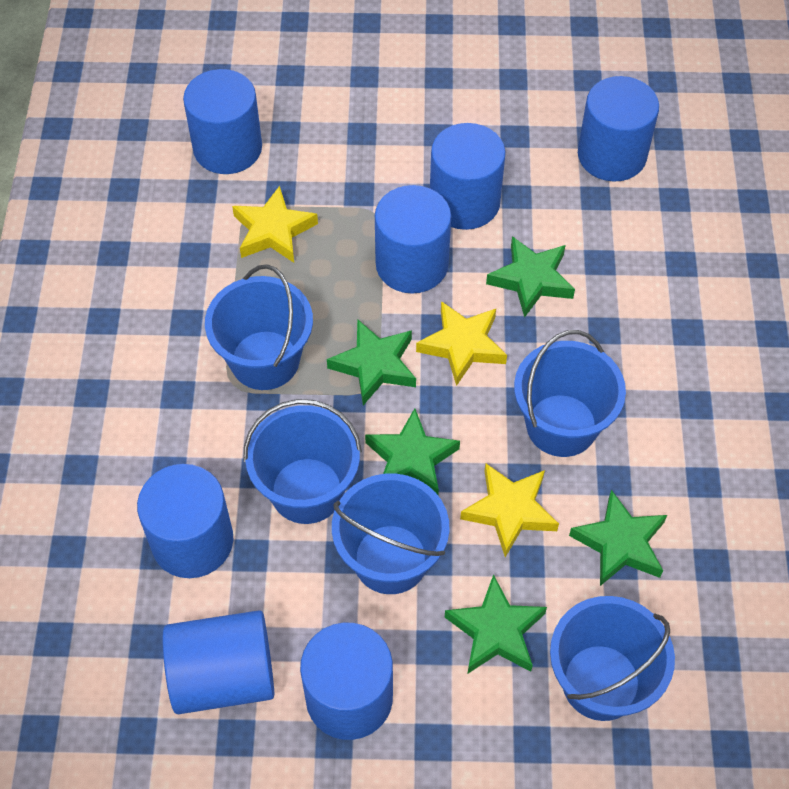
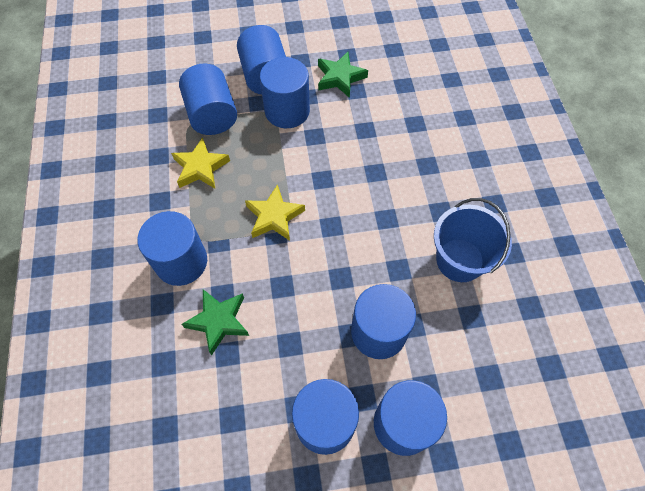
blue bucket: [205,264,313,390] [243,399,362,524] [332,474,449,594] [514,330,626,457] [550,596,675,721] = 5 -> [434,198,512,282] = 1
green star: [327,319,416,405] [365,408,460,495] [445,574,547,673] [486,236,575,318] [569,490,667,586] = 5 -> [182,289,249,355] [318,52,368,98] = 2
yellow star: [232,186,318,263] [416,301,507,386] [460,463,559,557] = 3 -> [171,137,230,189] [245,184,305,241] = 2

